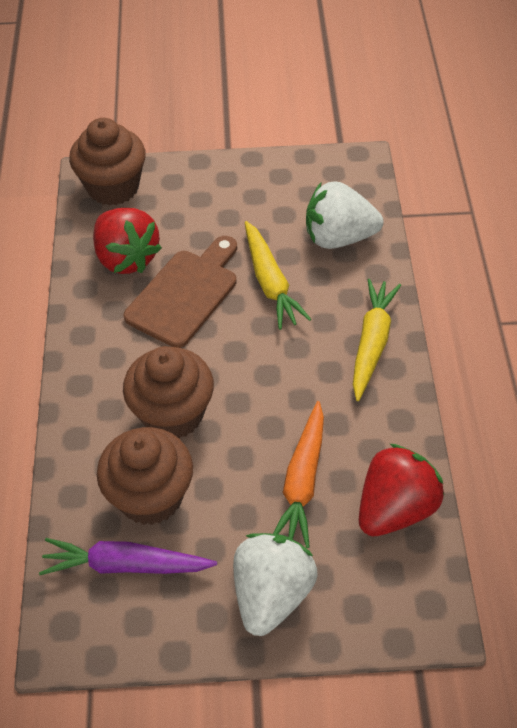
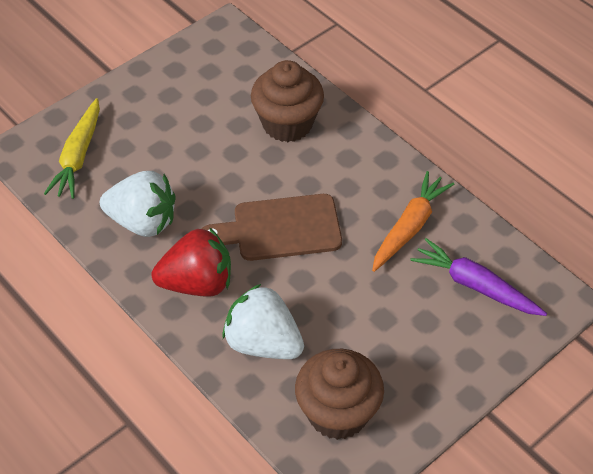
brown cupcake: [69,118,146,206] [97,427,193,525] [123,346,214,439] = 3 -> [251,60,324,142] [295,349,384,440] = 2
red strawberry: [93,208,162,274] [359,444,444,536] = 2 -> [152,227,231,297] = 1
yellow carrot: [244,221,311,330] [353,279,401,401] = 2 -> [44,98,100,199] = 1

